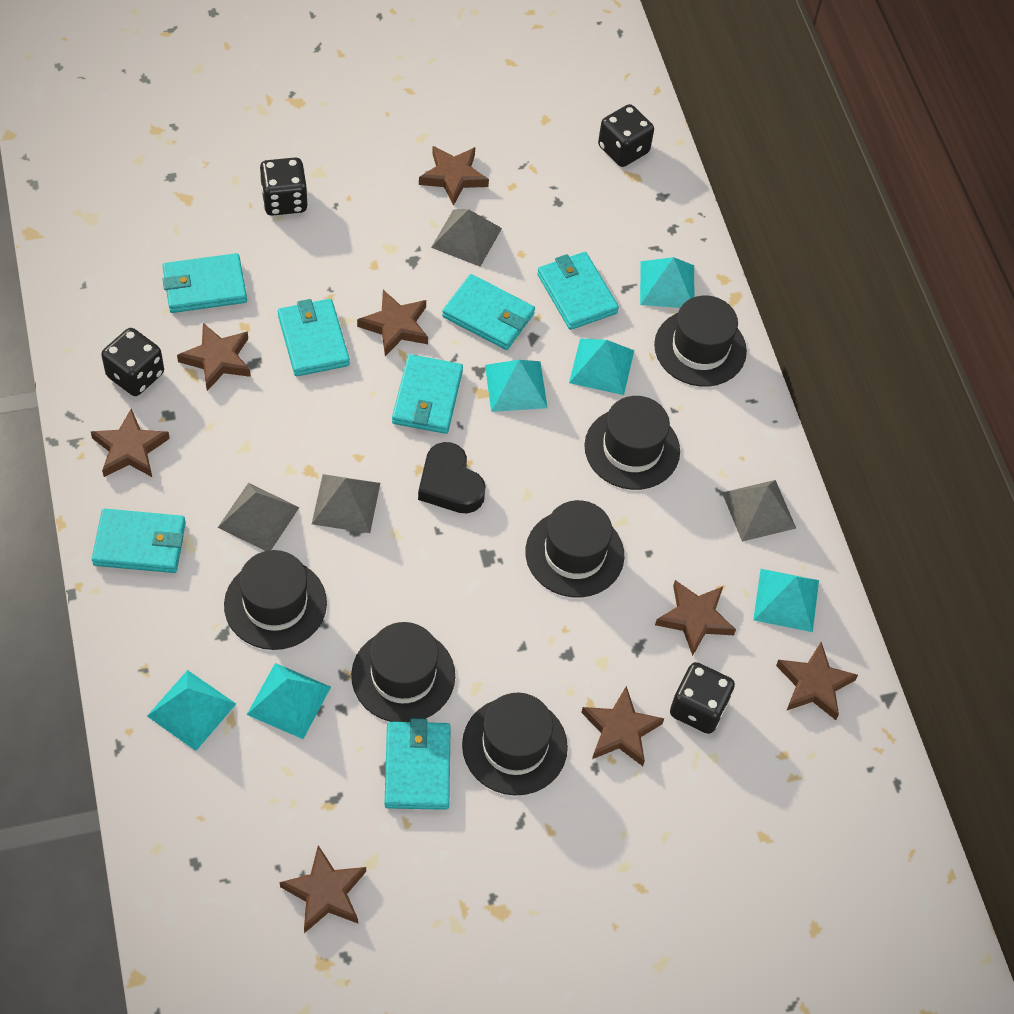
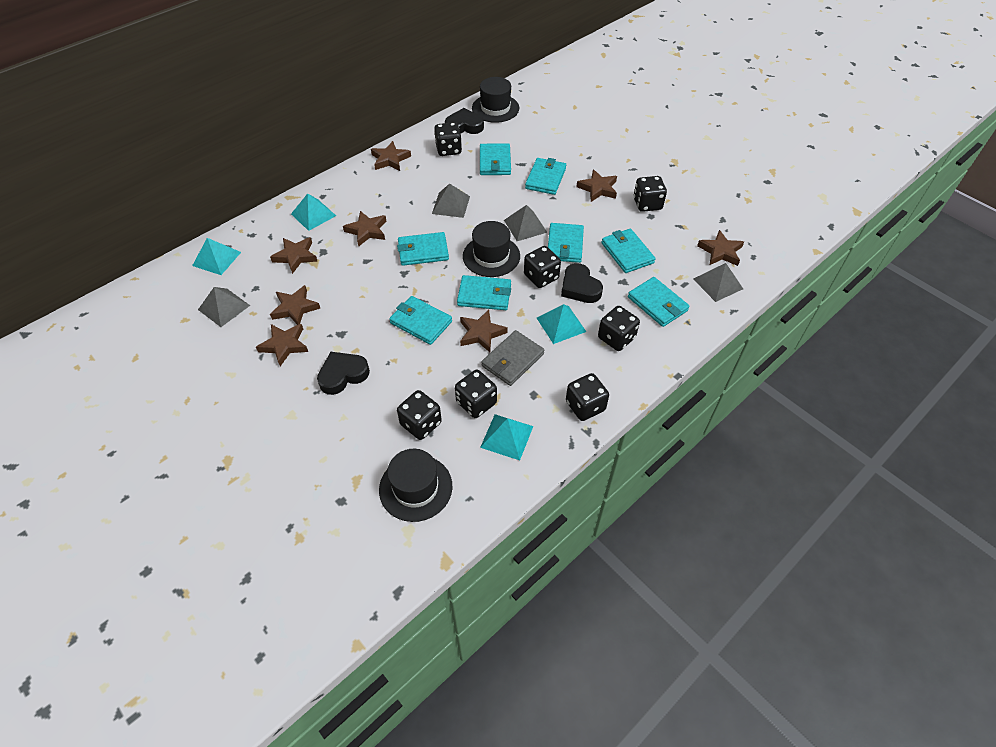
black dice: [101,328,164,396] [259,157,308,216] [598,104,654,167] [670,662,735,734] = 4 -> [397,390,442,440] [434,122,462,156] [455,370,497,418] [524,246,561,288] [566,373,609,421] [598,306,640,351] [634,176,667,212] = 7
black hat: [224,550,327,650] [351,622,455,722] [462,693,568,795] [525,500,624,598] [584,396,680,490] [654,296,747,387] = 6 -> [379,449,452,522] [463,221,520,277] [472,77,519,123] = 3
black heart: [418,442,486,513] = 1 -> [317,352,370,395] [445,108,484,134] [561,263,603,303] = 3
grey wallet: none = 0 -> [481,330,544,386] = 1
turquoise pyramid: [147,670,236,751] [247,663,331,739] [485,360,548,412] [569,338,634,395] [640,257,694,308] [753,569,819,632] = 6 -> [192,238,241,275] [291,193,336,231] [480,414,533,460] [537,304,586,344] = 4
turquoise wallet: [92,509,186,573] [162,253,247,313] [278,299,350,376] [385,719,451,810] [392,354,463,434] [442,274,535,350] [537,252,619,330] = 7 -> [389,296,452,345] [397,232,449,266] [457,275,511,310] [480,143,511,175] [525,158,566,195] [548,223,584,263] [601,229,656,273] [628,277,690,327] = 8

